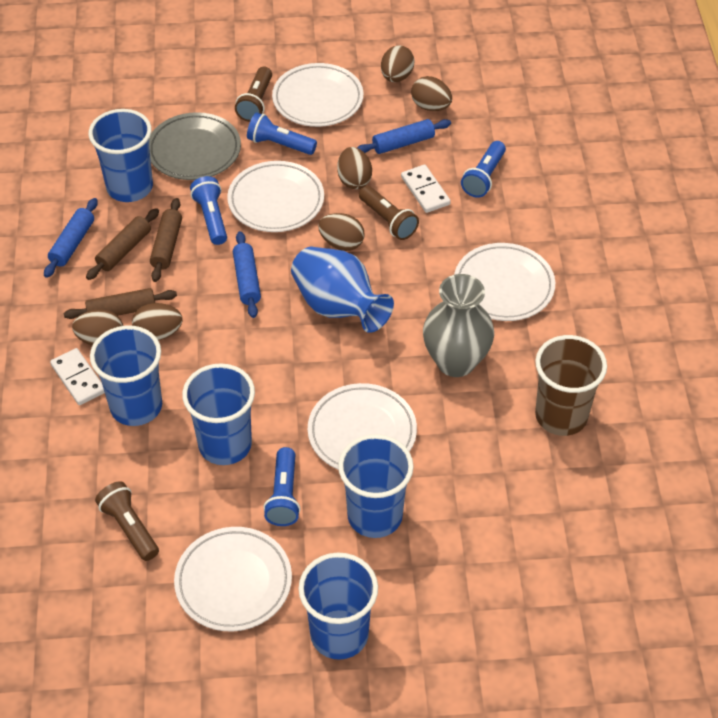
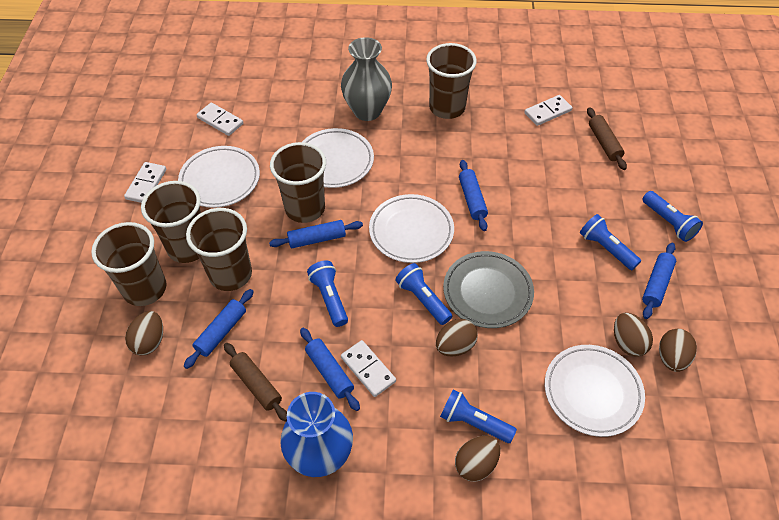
blue cup: [88,109,153,202] [90,325,162,426] [182,363,255,465] [299,553,378,660] [338,434,414,538] = 5 -> none = 0
blue flashlight: [190,176,227,245] [247,112,317,155] [263,447,301,526] [461,141,506,198] = 4 -> [307,261,348,327] [395,263,452,325] [440,389,517,443] [580,214,641,270] [642,191,703,242] = 5
blue rolling pin: [44,198,98,278] [233,231,261,318] [357,119,451,154] = 3 -> [184,289,254,369] [269,220,363,248] [300,328,360,411] [459,160,488,231] [642,243,676,319] = 5
brown cup: [535,335,607,436] = 1 -> [91,222,167,306] [141,181,201,263] [186,208,252,291] [270,142,326,223] [426,43,477,119] = 5
brown egg: [72,309,123,346] [132,303,182,340] [318,213,365,251] [337,147,372,189] [381,45,415,82] [411,76,452,111] = 6 -> [125,311,163,355] [436,319,478,356] [455,436,500,482] [614,313,653,357] [659,329,697,372] = 5
brown flashlight: [95,481,159,561] [235,67,272,122] [359,186,419,240] = 3 -> none = 0
brown rolling pin: [64,288,177,319] [86,208,159,280] [150,198,182,282] = 3 -> [224,343,287,422] [587,107,627,170] = 2
white domino: [50,348,105,405] [401,165,451,213] = 2 -> [124,162,166,203] [196,103,243,136] [341,340,396,397] [524,95,572,126] = 4
white plate: [174,527,292,631] [227,161,324,232] [272,63,363,127] [308,383,417,470] [454,243,555,321] = 5 -> [178,146,260,208] [302,128,374,188] [369,194,454,263] [545,345,645,437] = 4

